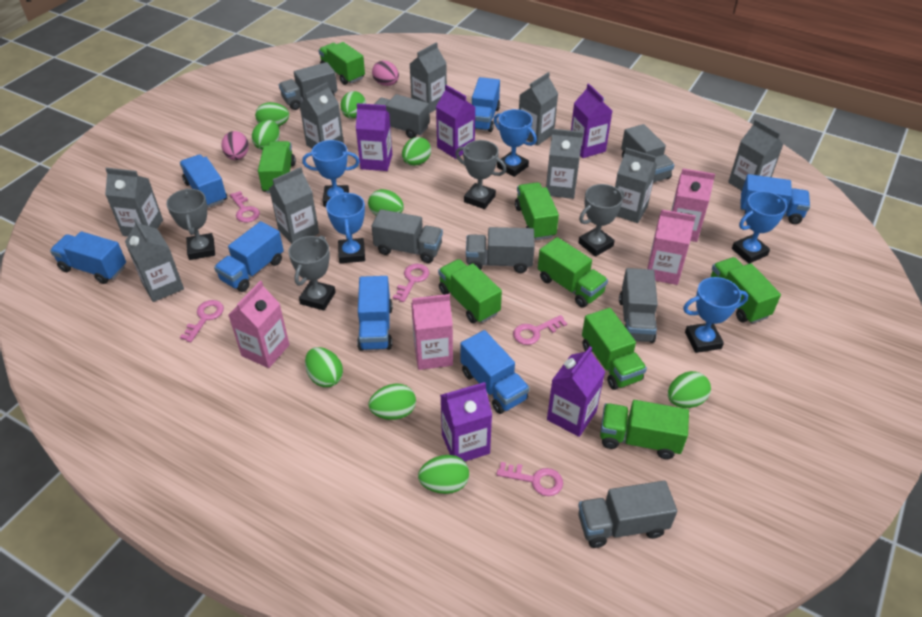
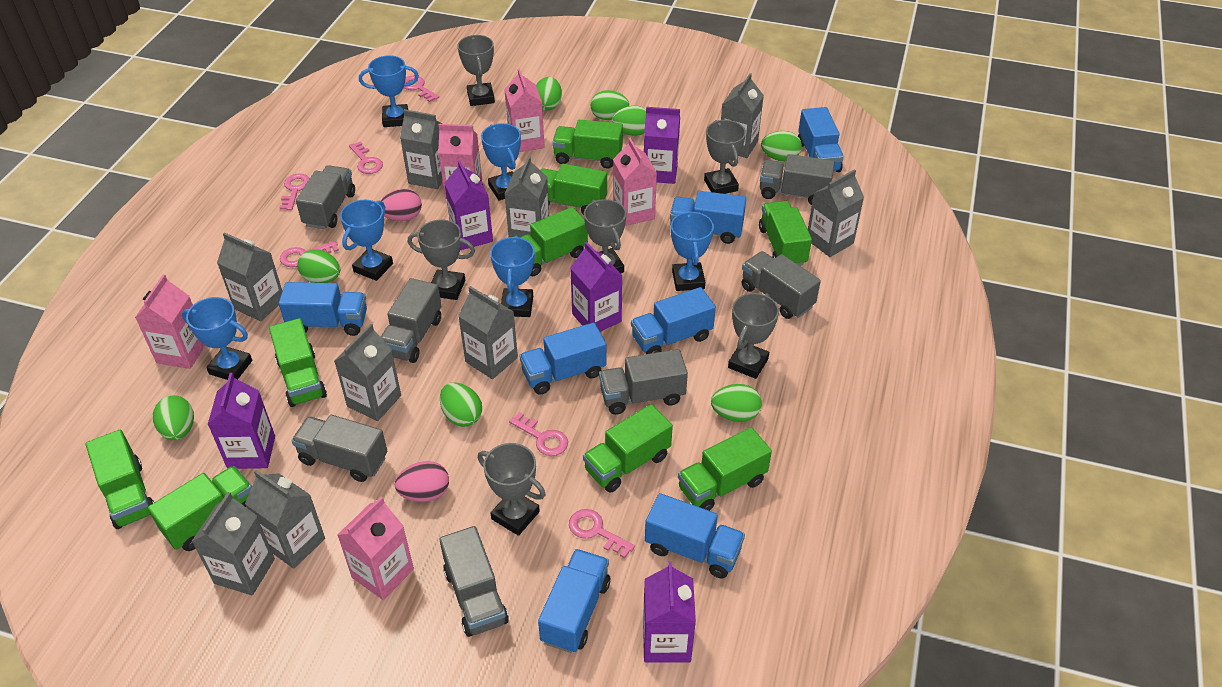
blue trophy: [302,140,360,207] [326,192,365,263] [494,109,537,177] [683,277,748,353] [732,191,787,264] = 5 -> [182,297,252,380] [340,200,393,281] [359,55,419,127] [481,123,521,200] [490,236,535,317] [671,211,714,291] = 6
green egg: [252,120,280,150] [255,102,289,127] [305,347,343,387] [340,91,366,119] [368,189,404,216] [369,383,416,420] [402,137,431,166] [418,455,469,494] [668,371,711,408] = 9 -> [153,395,194,440] [297,249,340,283] [440,383,482,427] [536,77,562,111] [591,90,629,120] [612,106,646,136] [711,384,762,422] [761,131,802,162] = 8
green truck: [258,141,296,193] [319,42,365,85] [438,259,502,323] [515,182,559,240] [538,237,608,308] [582,308,647,390] [600,400,689,459] [711,257,781,324] = 8 -> [86,430,154,529] [148,466,252,551] [269,318,327,407] [519,207,588,276] [541,164,607,215] [552,120,623,168] [583,404,673,493] [678,427,772,511] [759,201,812,266] = 9
grey trophy: [166,188,215,260] [288,236,336,311] [455,140,506,209] [578,184,625,257] = 4 -> [408,219,475,300] [458,35,495,106] [478,443,546,536] [584,199,626,273] [704,120,746,194] [728,293,779,379] = 6
pink carton: [228,281,290,368] [411,294,453,370] [647,209,696,285] [671,168,715,242] = 4 -> [135,274,205,369] [337,497,414,600] [438,124,482,199] [504,68,545,152] [613,138,657,226] = 5
pink key: [180,300,224,342] [230,191,260,223] [393,264,429,302] [496,462,563,496] [513,315,567,345] = 5 -> [279,173,310,210] [280,241,339,267] [349,142,383,174] [404,76,439,102] [509,412,568,456] [569,509,635,558] = 6

